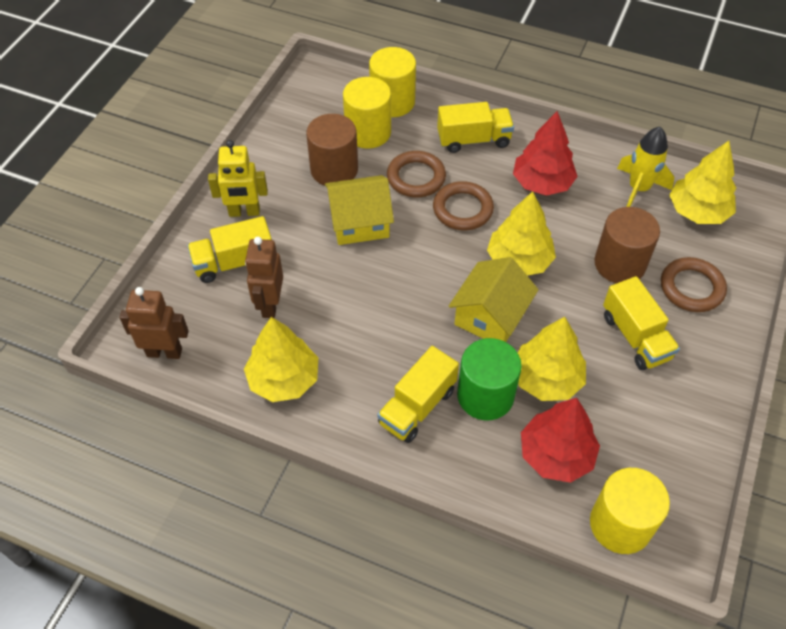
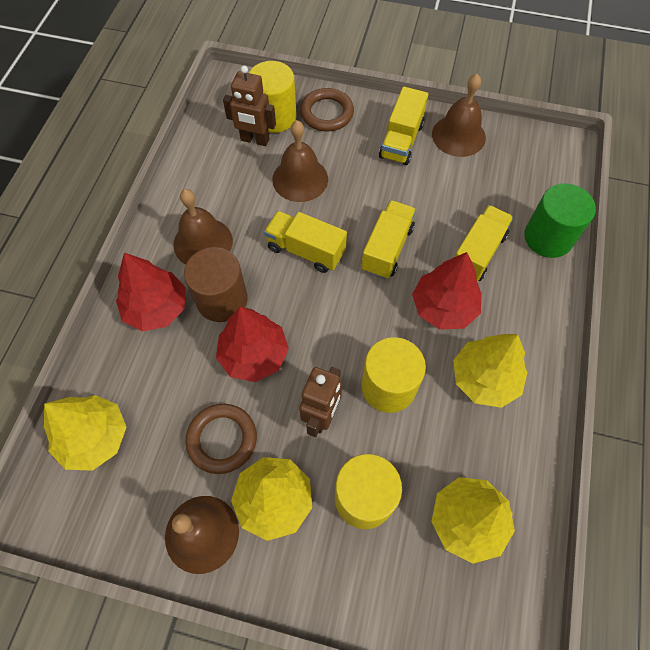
brown bell: none = 0 -> [165,496,239,574] [173,189,233,265] [272,120,328,202] [432,74,486,157] = 4
brown cylinder: [306,114,358,186] [594,207,660,283] = 2 -> [184,247,248,322] = 1
brown ring: [387,151,446,197] [433,181,494,230] [661,257,727,312] = 3 -> [185,404,257,474] [300,88,354,131] = 2
red tree: [513,111,578,196] [521,398,600,483] = 2 -> [116,253,186,331] [216,307,289,382] [412,252,482,329] = 3
yellow house: [325,175,394,245] [449,257,538,342] = 2 -> none = 0
yellow robot: [208,140,268,217] = 1 -> none = 0
yellow rocket: [617,127,674,207] = 1 -> none = 0

